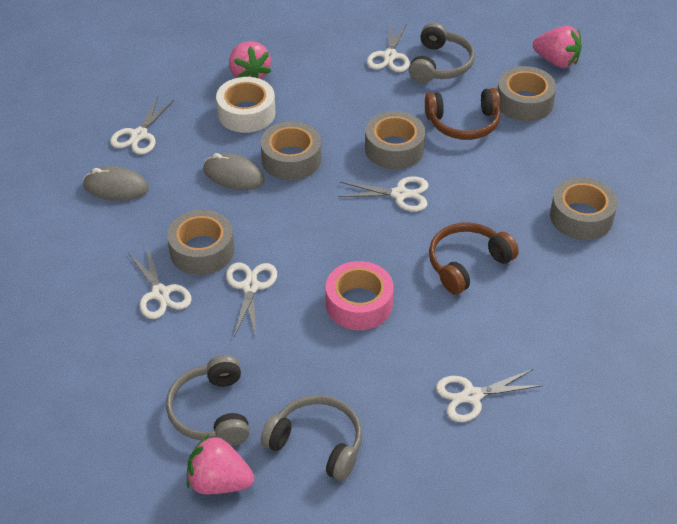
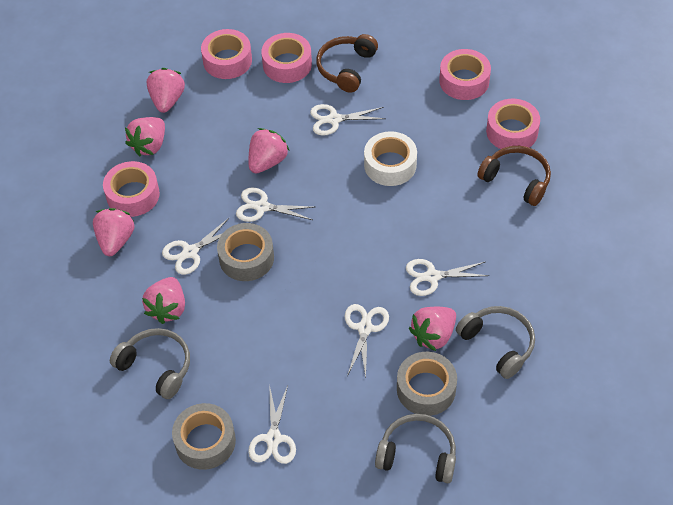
grey mouse: [83,166,149,201] [203,153,265,190] = 2 -> none = 0
grey tape: [167,210,234,275] [261,121,321,180] [365,111,426,169] [498,66,556,121] [550,177,618,240] = 5 -> [172,403,236,470] [217,223,274,281] [397,352,457,416] = 3
pink strawberry: [187,435,254,494] [229,41,271,79] [533,25,582,68] = 3 -> [93,208,134,256] [125,117,165,157] [142,277,185,324] [147,68,185,113] [248,128,290,173] [409,307,456,351] = 6
pink tape: [326,261,394,330] = 1 -> [103,161,160,217] [201,29,252,79] [261,33,312,83] [439,49,491,100] [486,98,540,149] = 5

